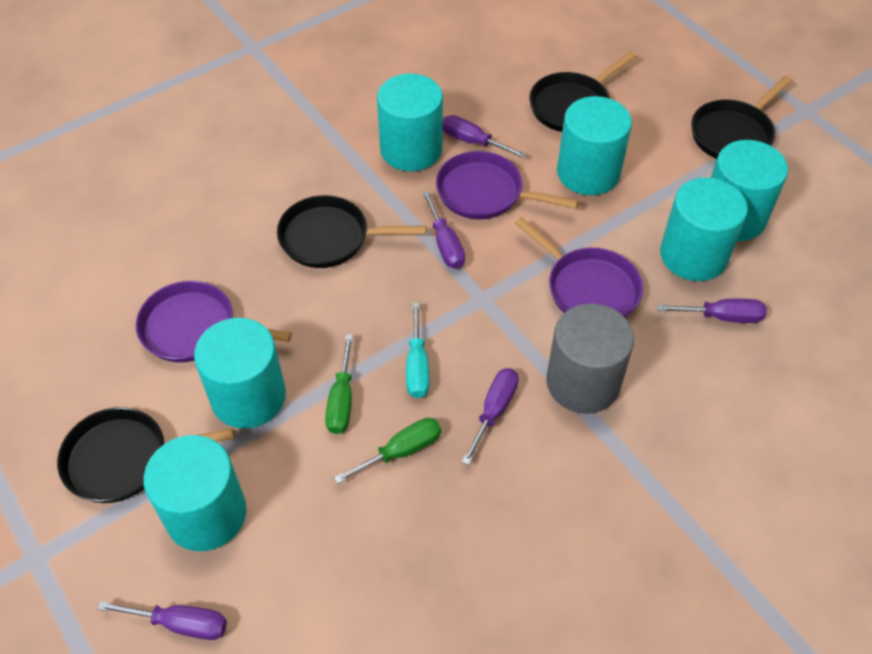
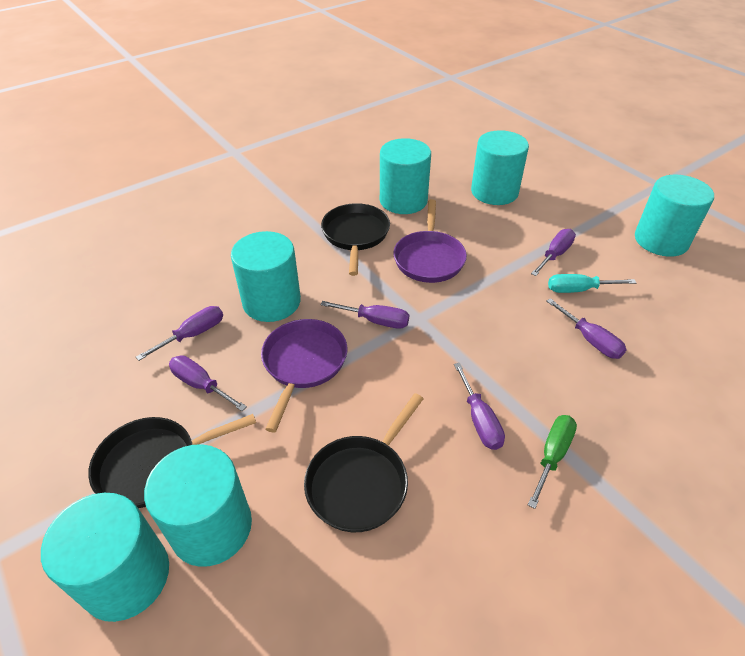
black pan: [57,407,234,503] [277,195,426,268] [529,51,636,132] [691,75,792,159] = 4 -> [88,414,256,508] [304,393,424,532] [321,203,390,276] = 3
green screwdriver: [325,334,353,434] [334,418,441,484] = 2 -> [528,415,577,509] = 1
grey cylinder: [546,303,634,414] = 1 -> none = 0
purple pan: [136,281,292,362] [436,151,578,220] [515,217,643,317] = 3 -> [261,319,347,432] [393,199,467,283] = 2
purple screwdriver: [97,601,227,640] [422,191,465,269] [443,115,527,159] [462,368,519,465] [657,299,767,323] = 5 -> [136,306,223,361] [169,355,247,411] [321,301,409,329] [454,363,505,450] [531,229,576,276] [547,298,627,359] = 6

